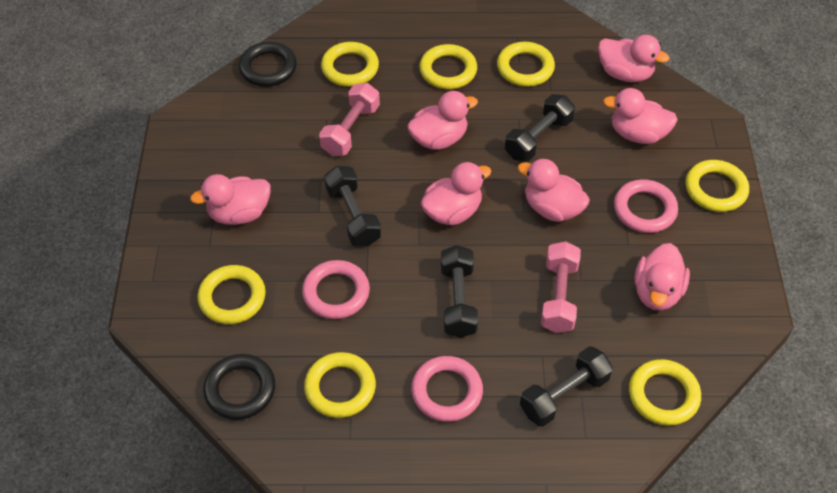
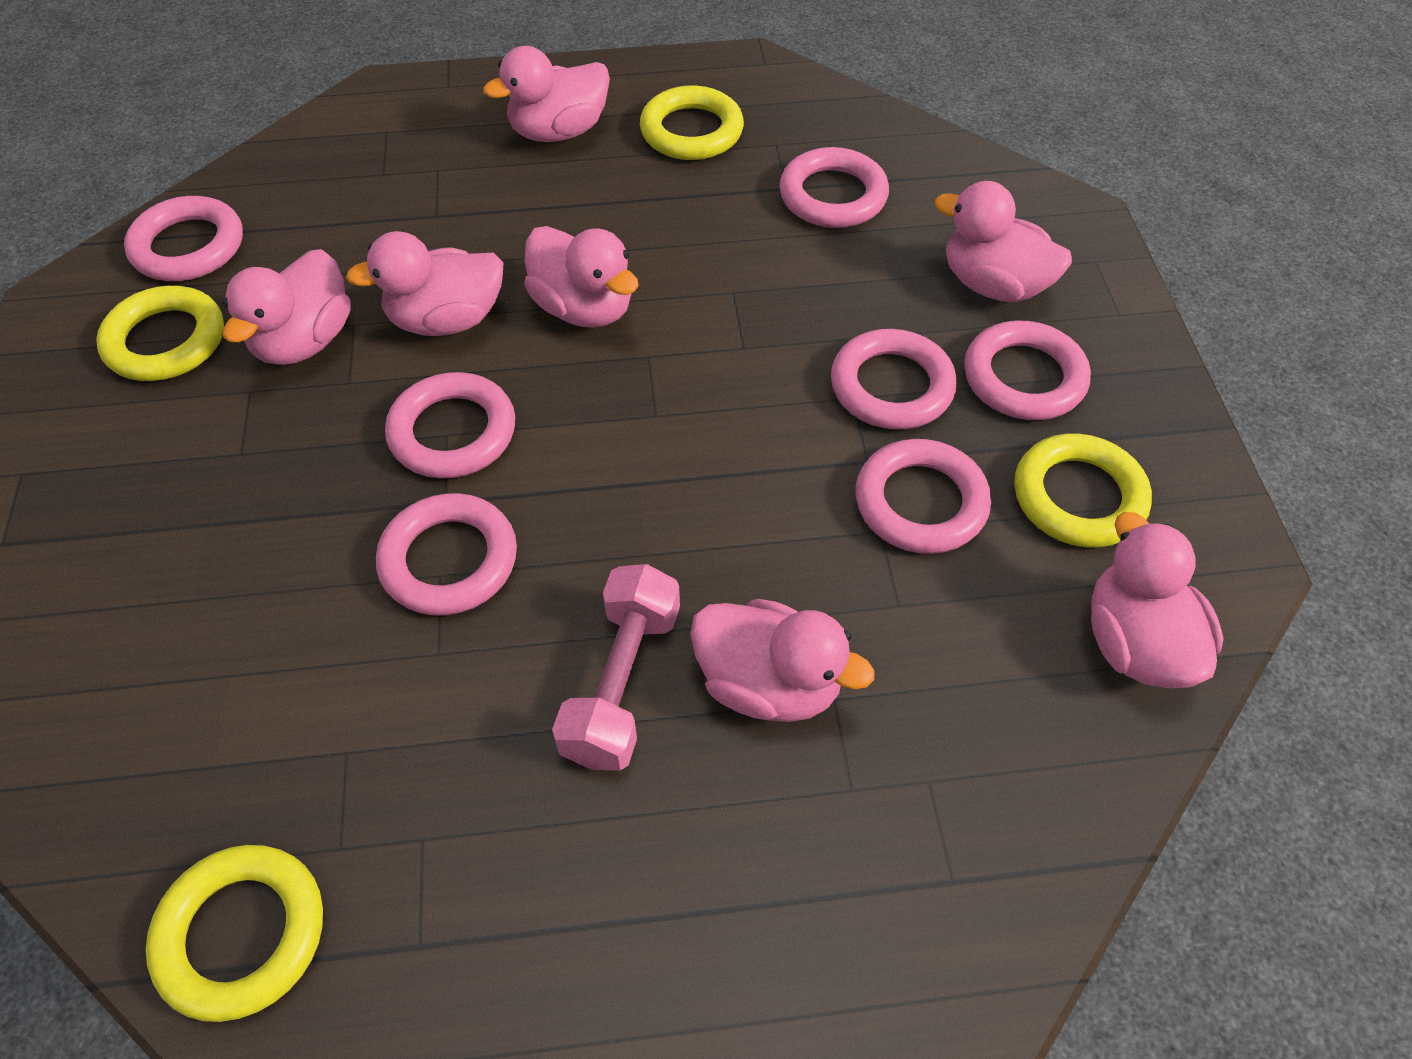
black dumbbell: [324,166,381,246] [441,245,478,338] [505,94,575,162] [520,346,613,426] = 4 -> none = 0
black ring: [203,354,275,420] [239,42,297,87] = 2 -> none = 0
pink dumbbell: [319,83,380,156] [541,241,581,333] = 2 -> [552,564,680,771] = 1
pink ring: [302,260,370,319] [411,356,483,422] [614,179,678,233] = 3 -> [124,196,243,281] [376,493,517,616] [385,372,515,478] [779,147,889,228] [831,329,957,430] [855,439,991,554] [964,320,1091,420] = 7
yellow ring: [197,265,266,324] [304,352,376,418] [321,42,379,87] [419,44,477,89] [497,42,555,87] [629,359,701,426] [685,160,749,212] = 7 -> [96,286,224,381] [146,845,323,1022] [640,86,744,160] [1015,433,1152,547] = 4

